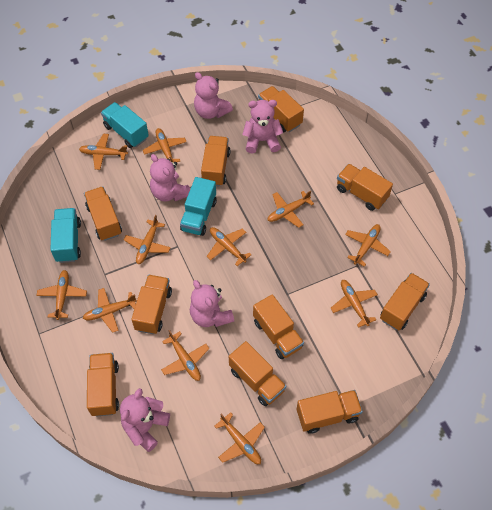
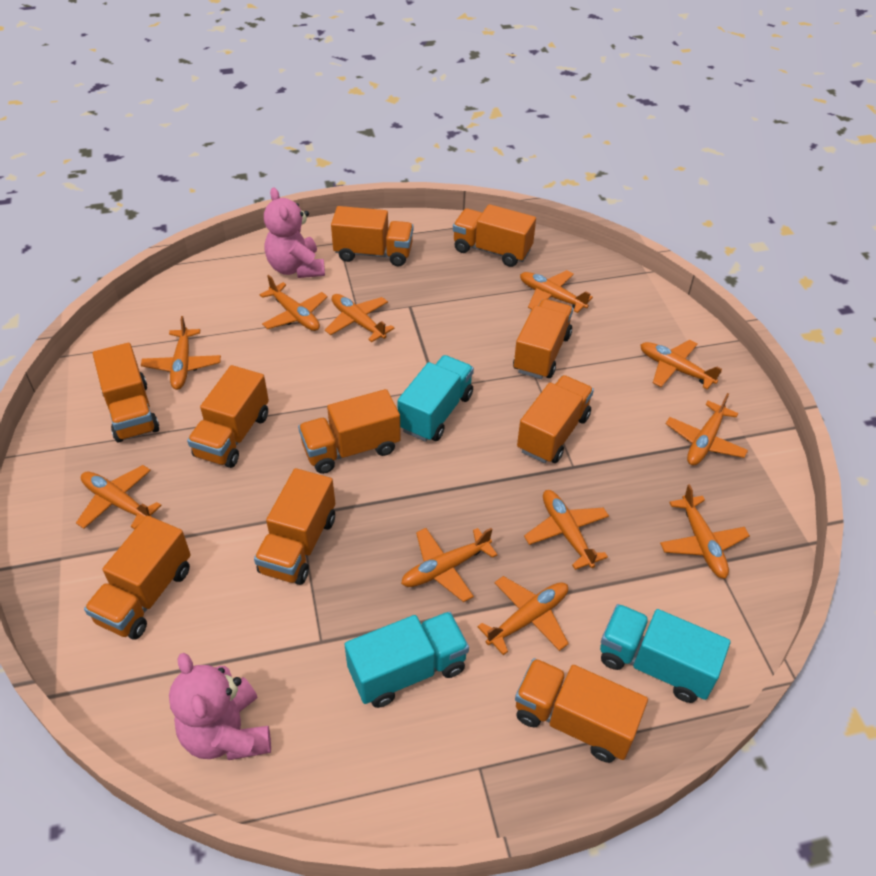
pink teddy bear: [120,388,170,452] [150,154,190,202] [190,280,234,327] [194,72,233,119] [242,100,283,154] = 5 -> [169,653,271,760] [264,188,325,278] = 2

